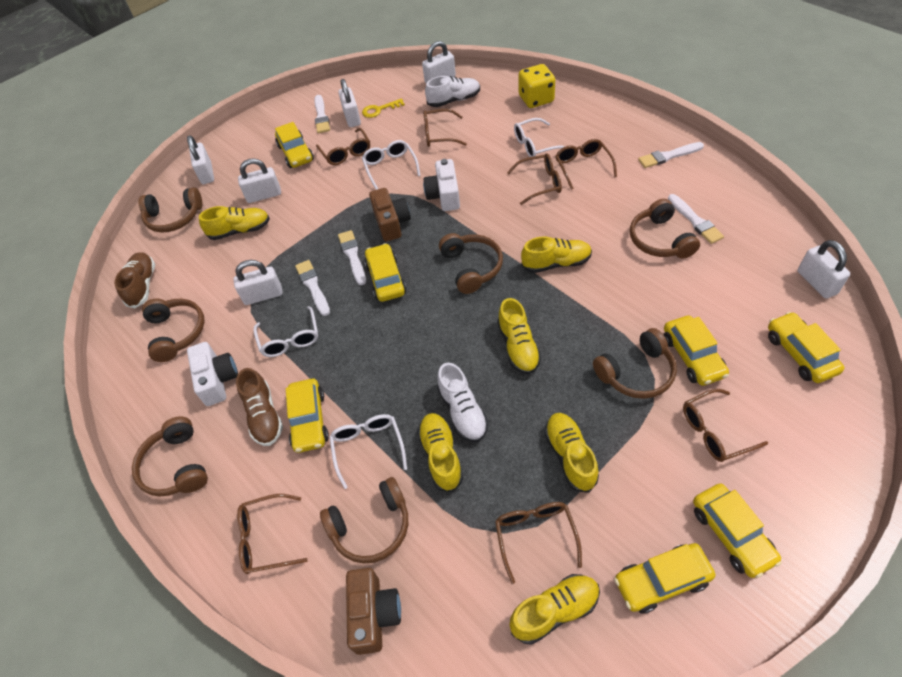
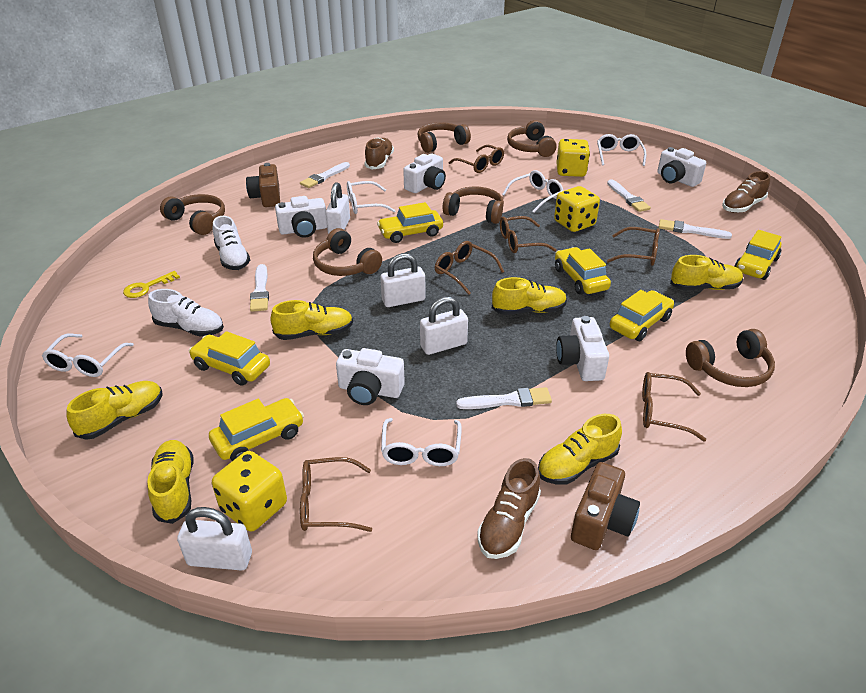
brown glasses: [237,494,308,574] [316,128,370,165] [423,109,467,147] [495,502,582,584] [507,153,562,205] [556,139,617,190] [683,389,768,462] = 7 -> [300,457,372,532] [435,241,504,295] [449,145,504,173] [500,216,556,253] [607,227,660,266] [642,372,706,441] = 6
brown headphones: [132,416,208,496] [138,187,202,233] [142,298,205,362] [320,477,408,563] [439,233,503,294] [593,328,677,399] [630,199,700,259] = 7 -> [160,194,225,235] [313,228,382,276] [417,122,471,153] [443,187,504,224] [507,120,557,157] [686,329,775,387] = 6
brown shoe: [114,252,155,308] [236,368,283,446] = 2 -> [364,138,394,170] [477,458,541,559] [722,171,770,213] = 3
white camera: [187,342,238,406] [423,159,460,211] = 2 -> [275,196,327,238] [336,348,405,405] [403,154,446,193] [556,316,609,381] [657,147,706,187] = 5
white glasses: [253,306,318,357] [329,414,407,489] [362,140,421,190] [514,118,565,157] = 4 -> [42,334,134,377] [347,181,396,214] [381,418,462,466] [502,170,563,213] [597,134,646,166] = 5
white padlock: [187,135,214,184] [233,260,283,305] [238,158,281,203] [338,79,361,127] [422,41,456,83] [798,240,850,299] = 6 -> [177,507,252,571] [326,182,350,234] [380,253,426,307] [420,296,468,355] = 4
yellow car: [275,122,314,168] [286,379,329,453] [364,243,406,302] [614,543,715,614] [664,316,729,386] [693,483,782,578] [768,312,844,383] = 7 -> [189,331,270,386] [209,398,304,461] [377,202,443,243] [555,247,611,294] [610,290,674,341] [734,230,782,280] = 6
yellow dice: [519,64,555,108] = 1 -> [212,451,287,532] [554,186,600,232] [556,139,590,177] = 3

